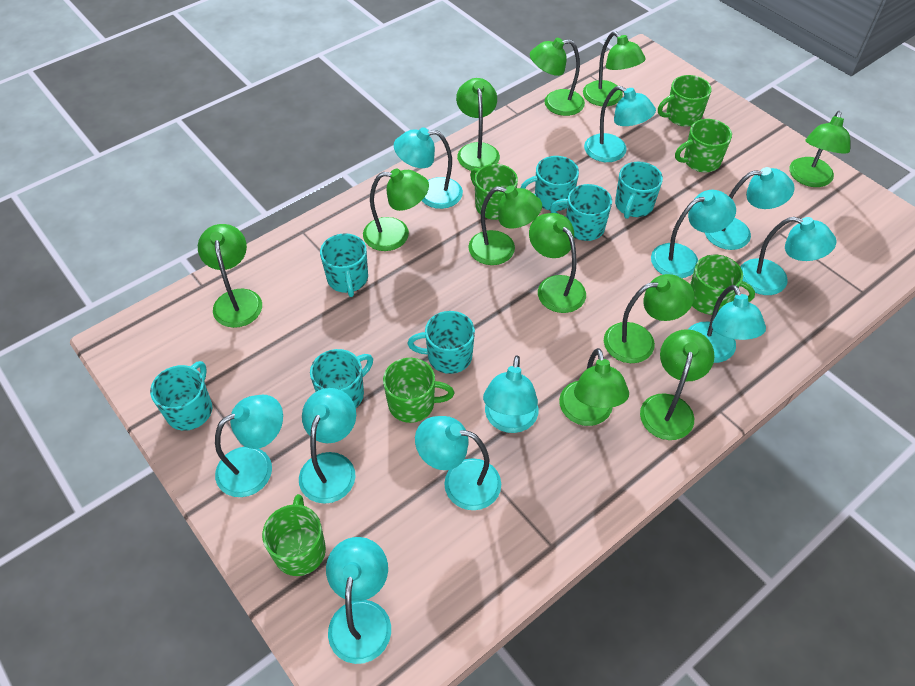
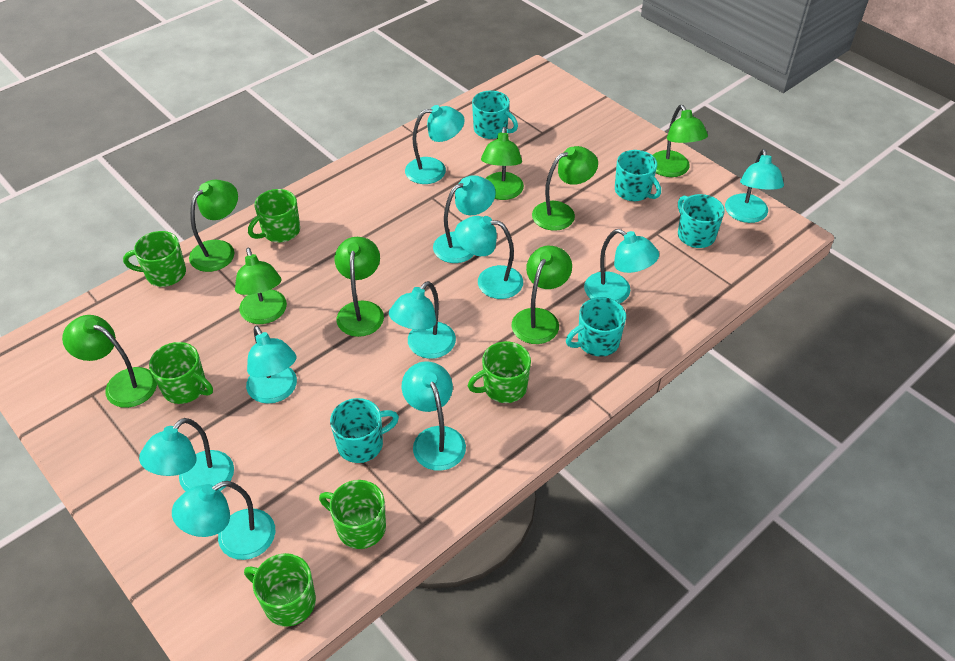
green lamp: [198,224,262,328] [363,168,429,251] [456,78,500,171] [468,186,542,265] [529,213,586,313] [530,38,585,116] [559,348,629,426] [583,32,646,106] [604,274,694,363] [640,329,715,440] [789,111,850,187] = 11 -> [62,315,157,408] [189,180,238,272] [235,248,287,324] [334,237,384,337] [481,127,524,200] [512,246,572,344] [532,146,598,231] [653,105,708,177] = 8
turquoise lamp: [215,395,283,497] [299,388,356,504] [326,537,391,664] [394,127,463,209] [415,416,501,510] [483,355,538,433] [584,86,656,162] [651,190,736,278] [689,285,766,363] [705,167,795,250] [741,217,836,295] = 11 -> [139,418,234,491] [172,481,275,560] [246,325,297,404] [389,281,456,359] [402,361,466,471] [405,105,465,184] [433,175,496,263] [455,216,523,299] [584,229,659,303] [725,149,784,223] = 10
turquoise mug: [150,361,213,431] [310,349,373,408] [320,233,368,297] [408,311,475,374] [521,156,579,211] [550,184,612,241] [615,162,663,219] = 7 -> [330,398,399,463] [472,90,518,139] [566,297,626,357] [615,150,661,201] [678,194,725,248] = 5

